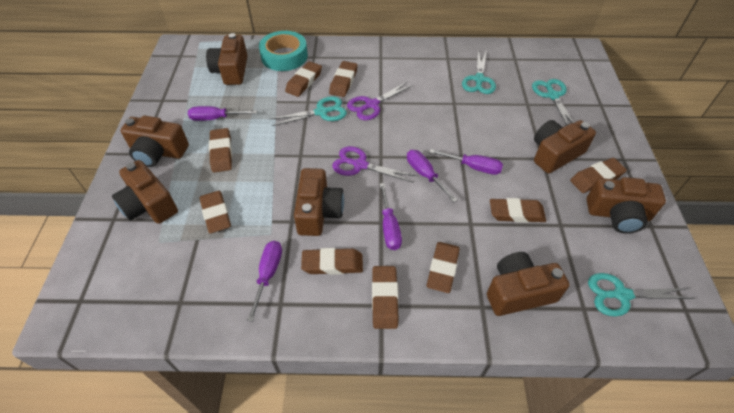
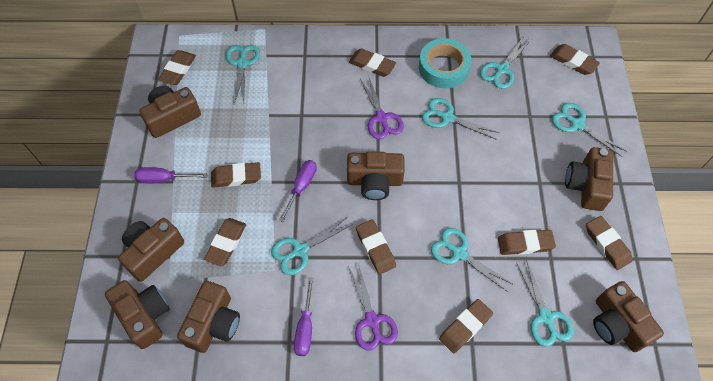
purple screwdriver: [188,106,257,121] [247,241,282,322] [380,183,402,250] [407,150,458,202] [429,149,503,175] = 5 -> [134,167,207,183] [278,160,317,222] [294,277,314,356] = 3
turquoise scissors: [271,96,347,126] [462,50,496,94] [532,79,574,125] [588,273,695,317] = 4 -> [226,45,260,104] [271,217,353,275] [422,98,499,140] [431,228,512,292] [480,36,532,89] [516,260,574,347] [552,103,627,157] = 7

